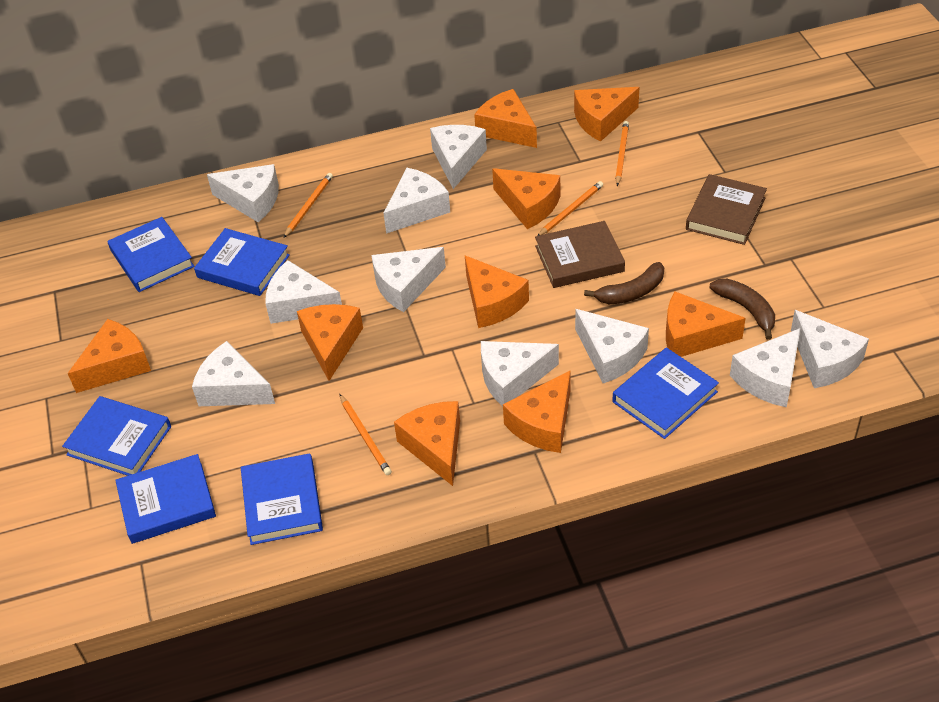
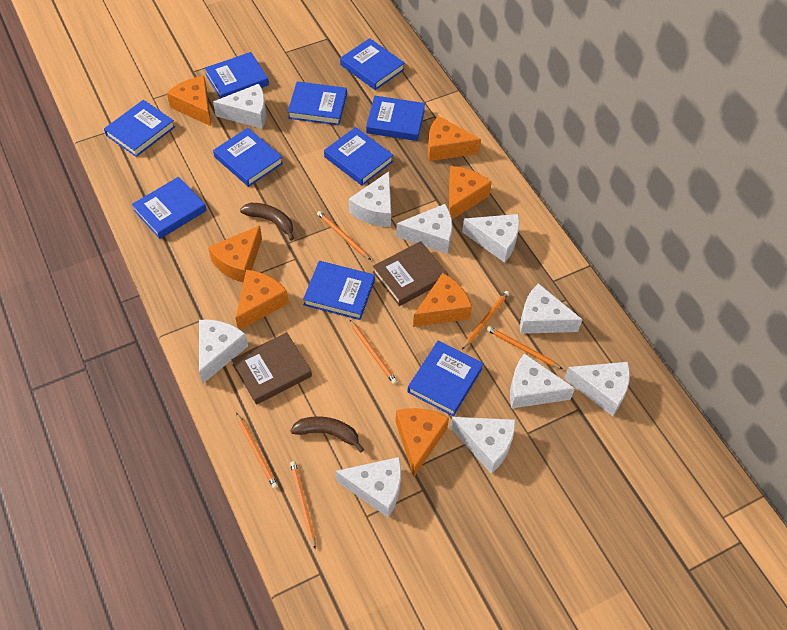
blue book: [62,396,171,476] [108,217,194,292] [115,454,216,544] [194,228,290,296] [241,453,323,545] [613,347,719,439] = 6 -> [104,100,175,157] [132,177,207,239] [205,52,269,99] [213,128,283,187] [288,81,347,125] [303,261,375,320] [324,127,394,186] [340,38,405,90] [366,96,425,141] [407,340,484,416] = 10
orange cheese: [68,319,151,393] [297,304,363,381] [394,401,460,486] [465,256,529,328] [474,89,537,148] [492,168,560,229] [503,370,571,453] [574,87,639,142] [666,292,746,357] = 9 -> [167,76,211,126] [208,226,262,282] [236,270,289,330] [395,408,449,477] [413,273,472,327] [428,116,481,161] [449,166,492,219] = 7
orange pencil: [284,173,333,238] [340,394,392,475] [537,181,603,236] [615,121,629,186] = 4 -> [236,413,278,489] [290,461,316,549] [317,211,371,260] [349,319,397,384] [462,291,509,349] [486,326,562,369] = 6

